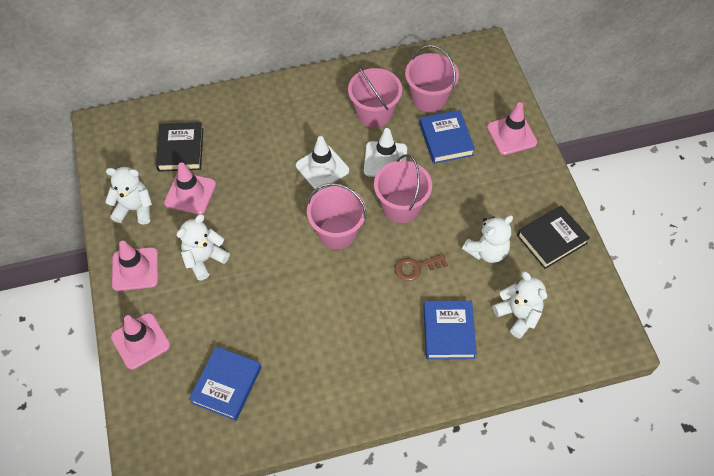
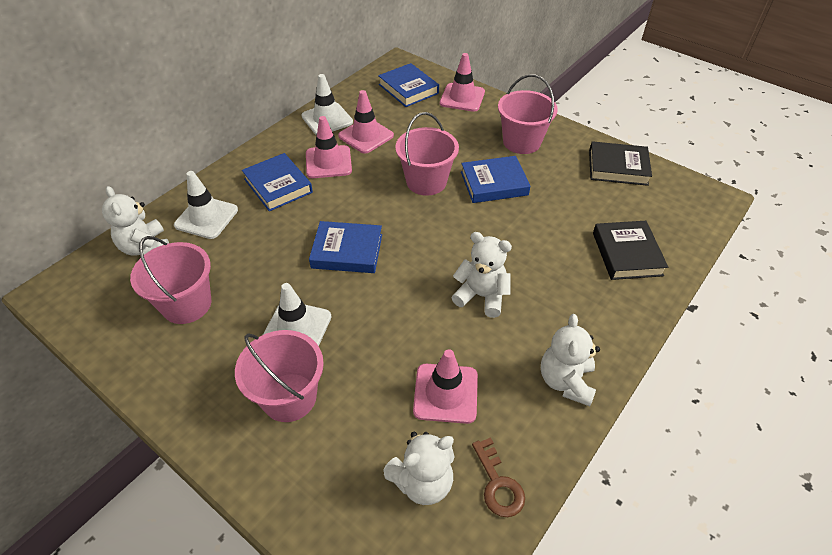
blue book: [189,346,262,421] [420,110,475,164] [423,301,477,359] = 3 -> [242,153,313,211] [309,221,382,273] [378,63,439,107] [461,156,530,203] = 4
white traffic cone: [296,136,349,191] [364,128,407,177] = 2 -> [174,171,238,239] [263,283,331,346] [301,74,353,135] = 3

